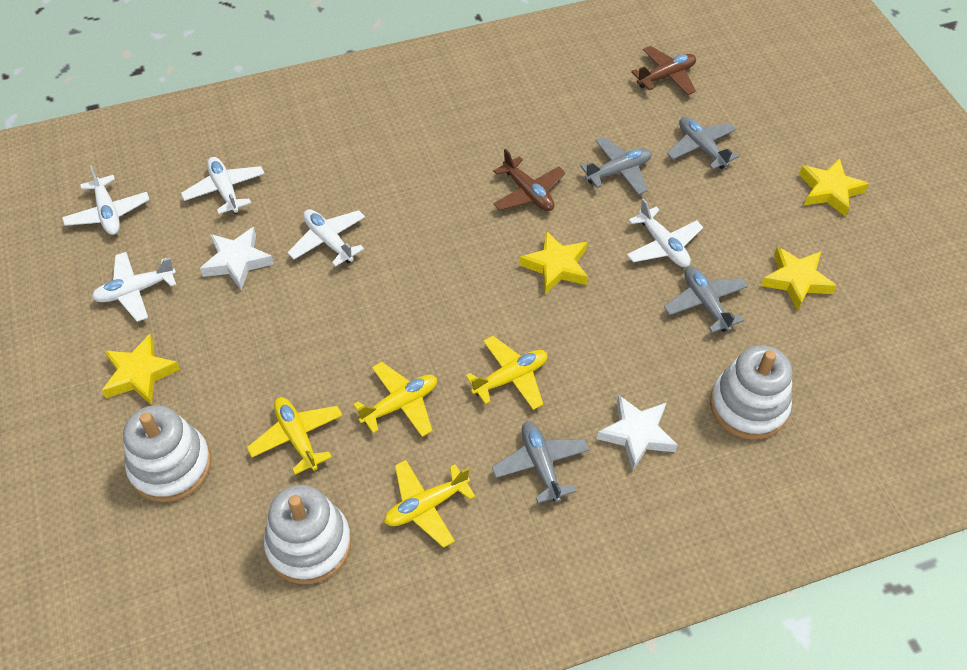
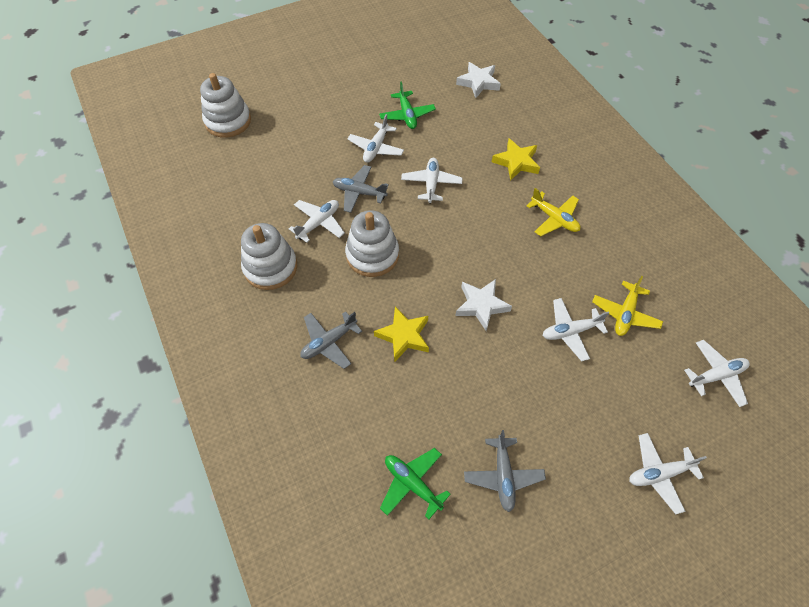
brown plane: [493,149,565,211] [631,46,696,95] = 2 -> none = 0
green plane: none = 0 -> [379,81,436,129] [380,448,451,519] = 2
grey plane: [492,421,590,503] [580,137,652,195] [664,266,748,333] [667,117,739,169] = 4 -> [300,311,362,369] [333,165,389,213] [464,430,546,512] = 3
white plane: [62,165,150,235] [92,252,176,322] [181,157,265,214] [287,209,365,267] [627,198,703,267] = 5 -> [289,200,345,243] [348,114,404,163] [401,158,462,203] [542,298,609,362] [629,433,707,514] [684,340,750,407] = 6
yellow plane: [247,397,343,475] [353,362,437,437] [384,460,475,548] [466,336,547,410] = 4 -> [526,188,580,236] [592,276,663,336] = 2
yellow star: [102,334,181,405] [519,231,588,294] [761,246,837,311] [799,158,869,217] = 4 -> [374,306,429,362] [492,139,540,181] = 2

